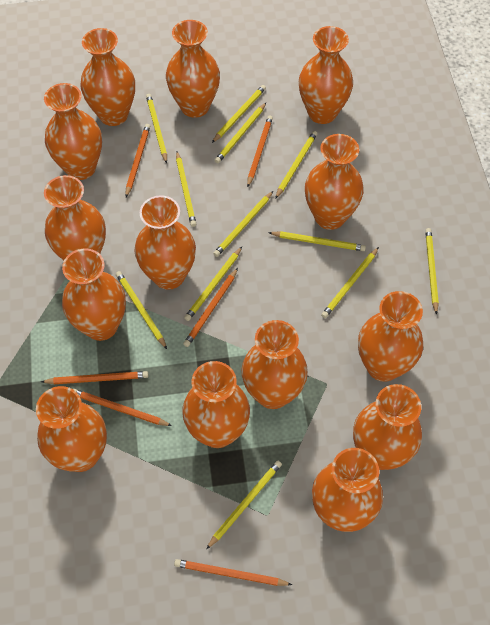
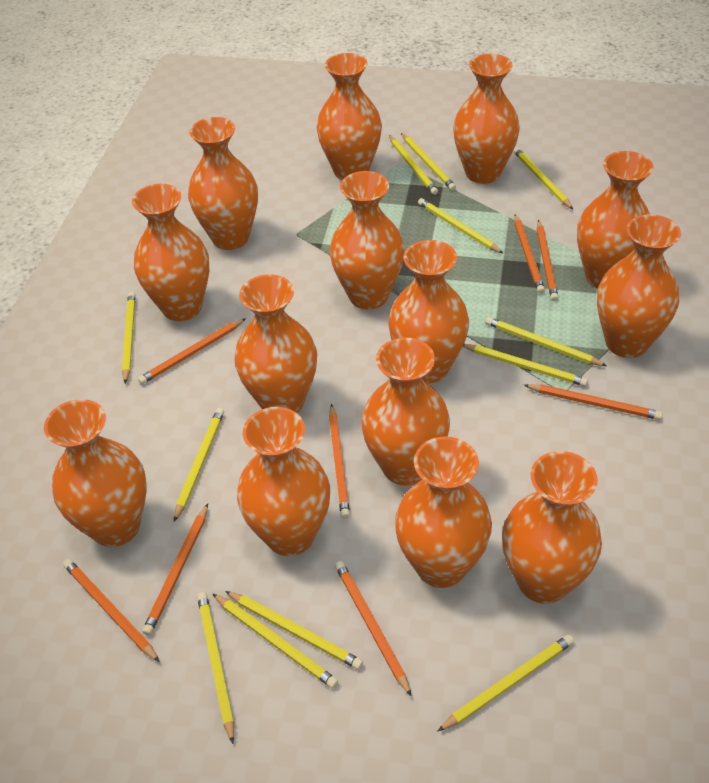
orange pencil: [41,371,148,384] [73,389,172,426] [125,124,150,197] [174,559,292,586] [183,268,238,347] [247,115,273,188] = 6 -> [63,559,160,662] [138,318,246,384] [142,504,208,635] [329,404,350,519] [335,561,412,697] [514,214,545,294] [524,384,663,420] [537,220,559,301] = 8

